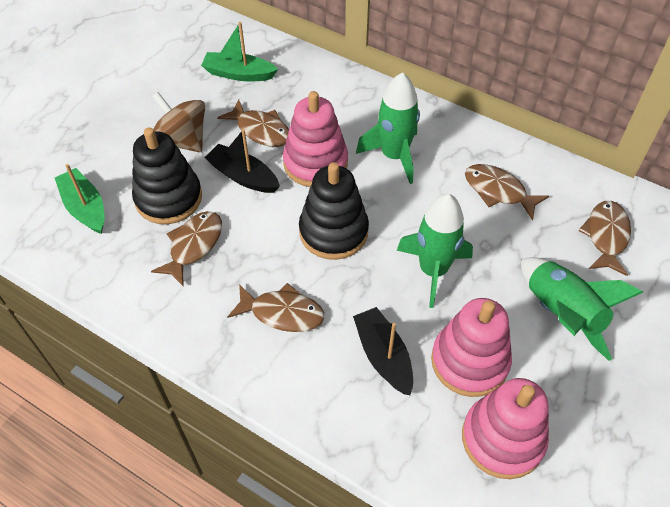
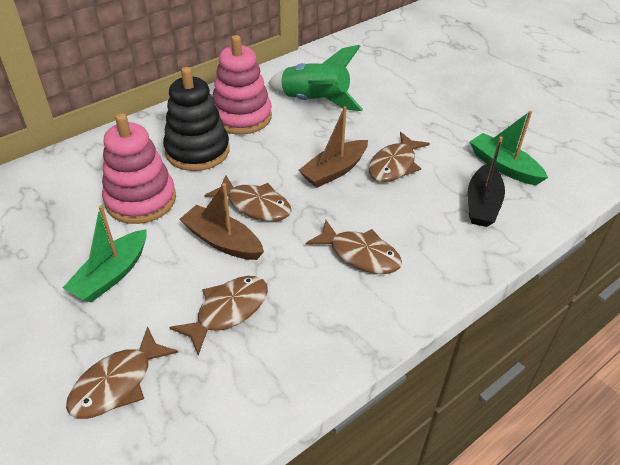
black boat: [204,129,280,193] [353,307,413,395] = 2 -> [468,137,505,227] = 1
black stacking toy: [132,127,202,224] [299,162,369,260] = 2 -> [163,67,230,171] = 1
brown boat: none = 0 -> [180,183,264,260] [298,106,368,188] = 2
brown spinning top: [152,92,205,152] = 1 -> none = 0
green rocket: [356,72,420,184] [397,194,473,308] [521,257,643,361] = 3 -> [268,45,363,111] = 1
pink stacking toy: [283,91,348,187] [431,298,512,397] [462,378,549,479] = 3 -> [102,113,176,224] [213,35,272,135] = 2

